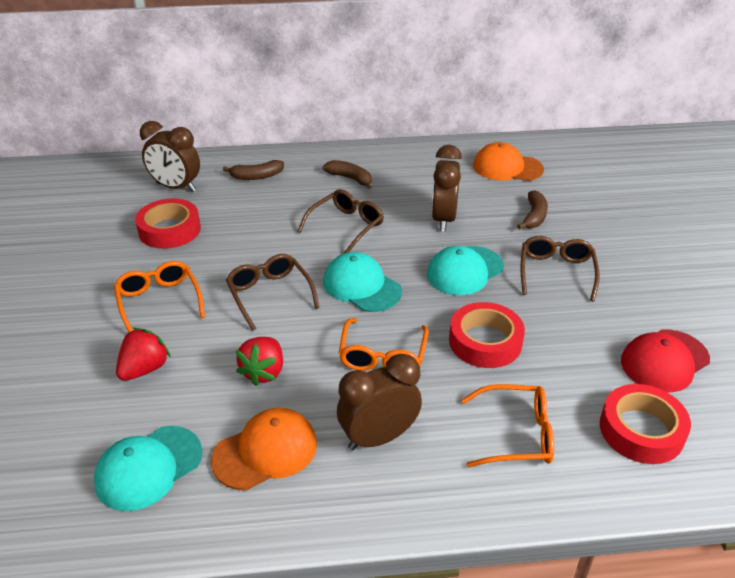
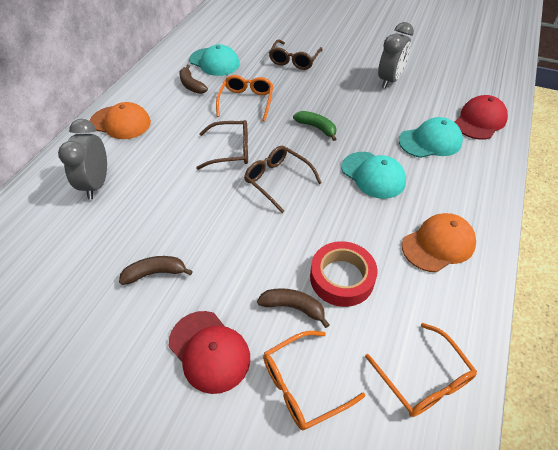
brown clock: [140,121,200,192] [337,354,422,451] [432,145,462,231] = 3 -> none = 0
green banana: none = 0 -> [293,111,336,141] = 1
grey clock: none = 0 -> [58,119,107,200] [378,22,414,88] = 2
red cap: [621,330,710,393] = 1 -> [169,311,250,394] [455,95,508,140] = 2
red strawberry: [116,328,171,381] [236,337,283,386] = 2 -> none = 0
red tape: [135,198,201,249] [449,302,525,368] [600,384,691,464] = 3 -> [310,241,378,307] = 1

